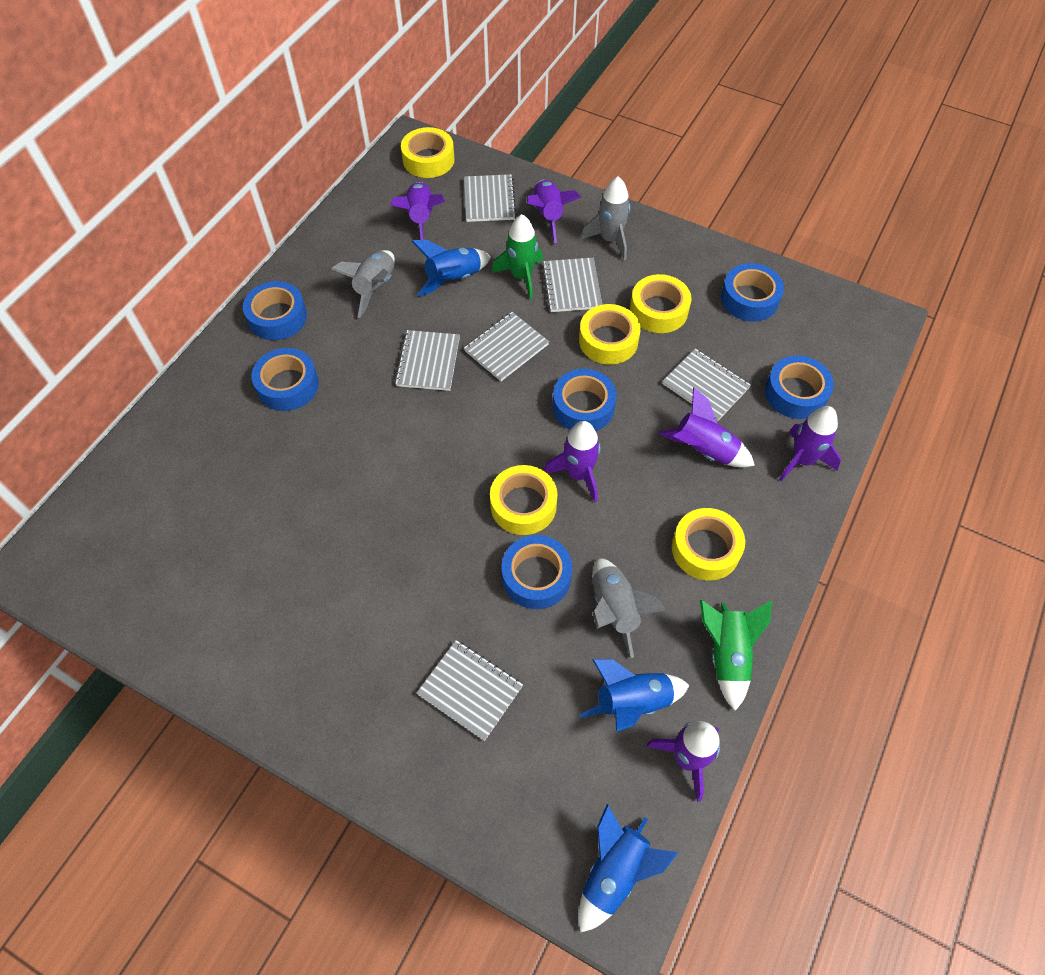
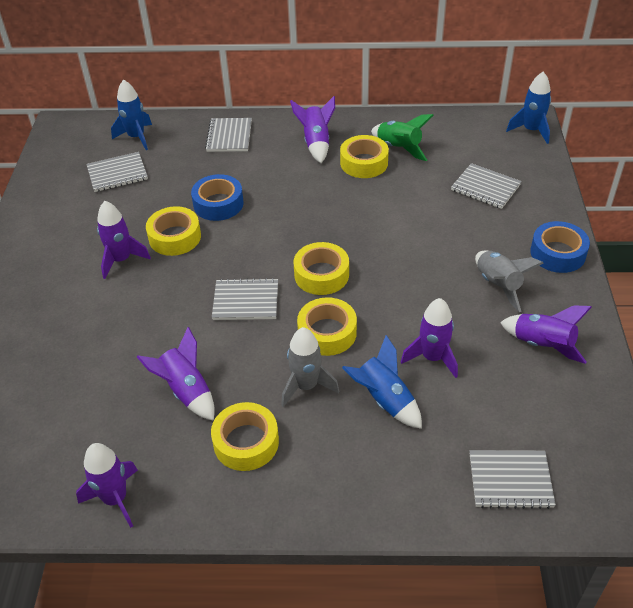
blue tape: [243,281,307,340] [251,348,319,411] [502,535,572,609] [553,369,617,431] [721,263,784,321] [765,356,834,419] = 6 -> [191,174,244,221] [530,221,590,273] = 2
green rocket: [492,214,543,299] [700,600,772,711] = 2 -> [371,114,434,161] = 1
grey notebook: [395,330,460,391] [417,640,523,741] [464,174,516,222] [464,312,549,381] [542,258,602,312] [662,349,751,421] = 6 -> [86,152,148,192] [205,118,252,152] [212,278,278,320] [451,163,522,209] [470,450,556,509] = 5
grey rocket: [331,250,395,318] [581,176,630,260] [592,558,666,658] = 3 -> [281,327,339,407] [475,251,544,312] = 2

